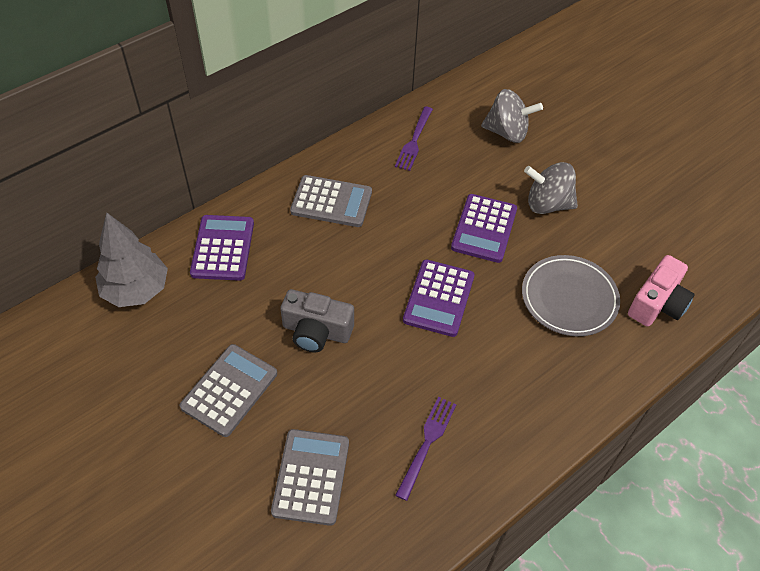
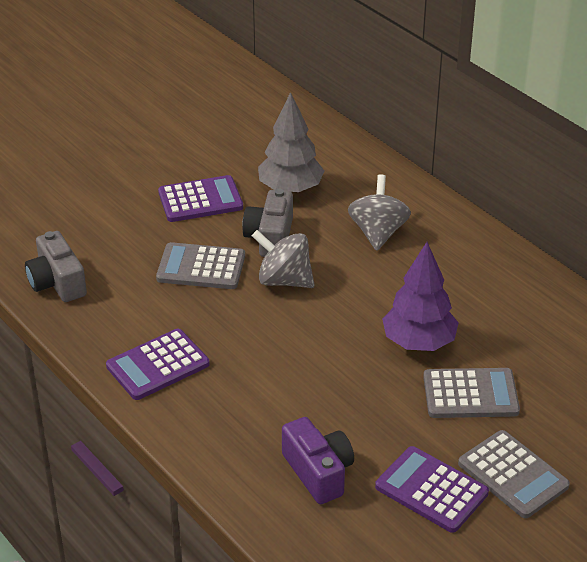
grey camera: [280,289,354,353] = 1 -> [25,231,87,302] [242,189,293,257] = 2
grey plate: [522,255,620,336] = 1 -> none = 0
pink camera: [628,255,695,327] = 1 -> none = 0
purple camera: none = 0 -> [282,417,354,504] = 1
purple fork: [395,107,433,171] [395,397,457,501] = 2 -> none = 0
purple tree: none = 0 -> [382,242,459,351] = 1

